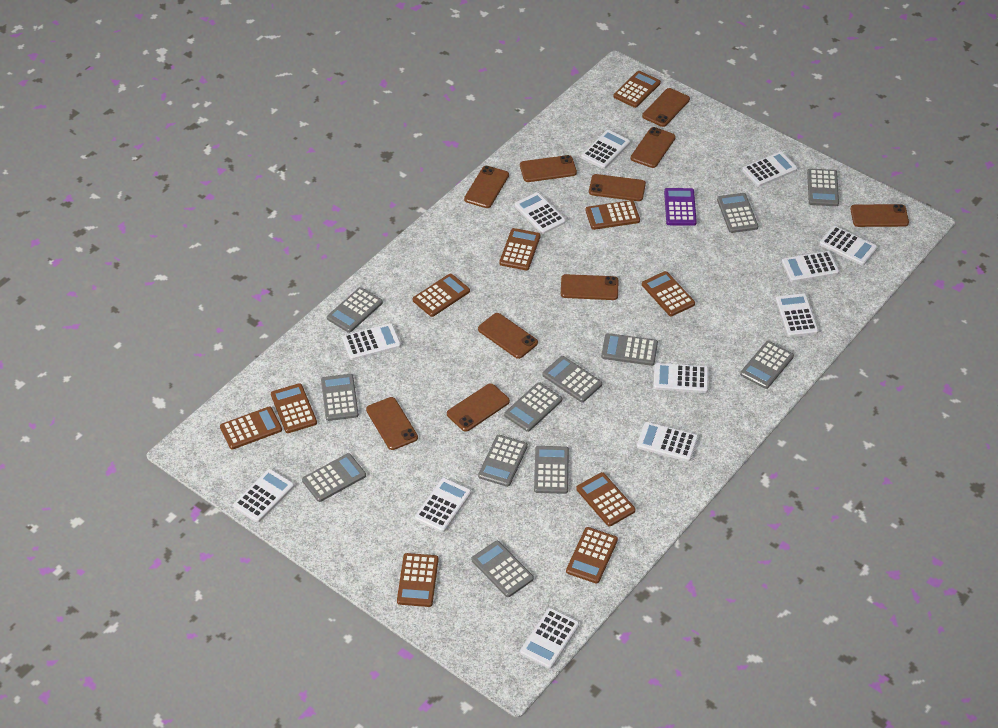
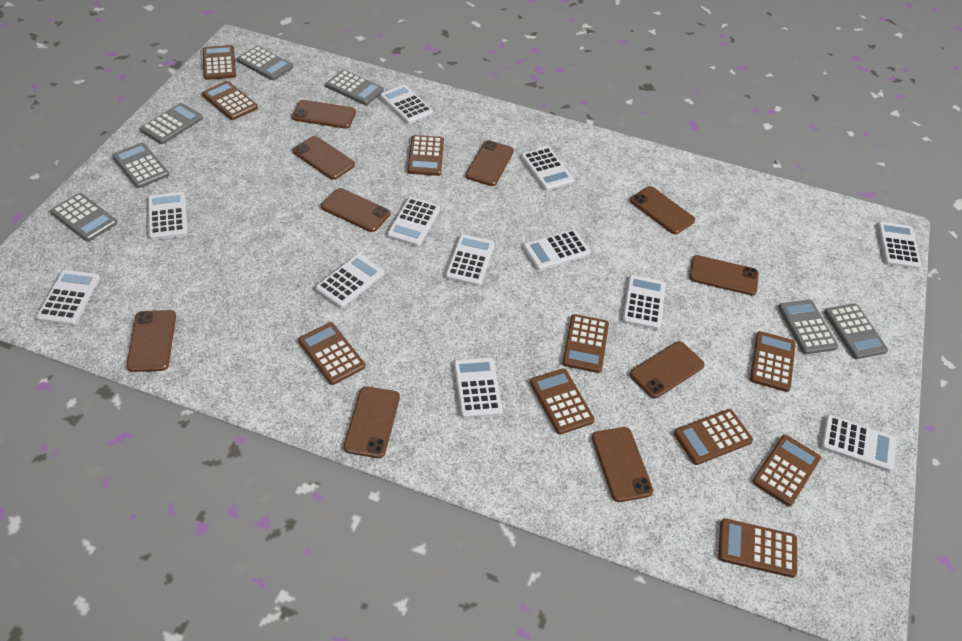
grey calculator: [302,453,366,502] [321,374,359,421] [327,287,383,333] [472,541,534,597] [478,435,528,487] [504,382,562,432] [534,446,569,494] [542,356,602,402] [601,333,658,366] [717,193,758,233] [740,341,794,389] [807,169,839,206] = 12 -> [50,193,117,241] [112,143,169,188] [140,103,203,144] [237,46,293,80] [326,70,384,105] [778,300,838,354] [824,303,888,359] = 7
purple calculator: [664,188,697,226] = 1 -> none = 0

